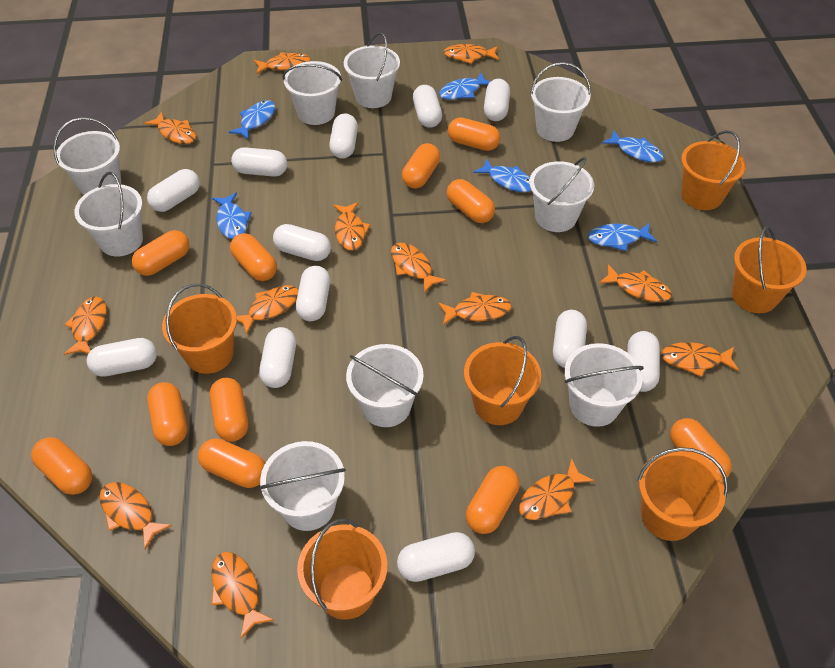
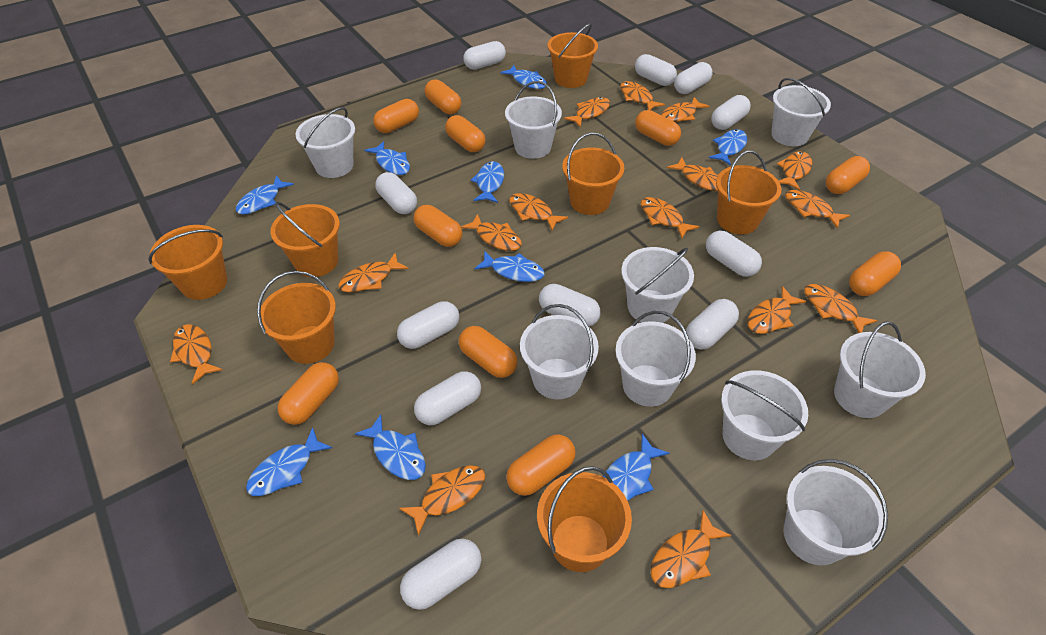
blue fish: [212,192,251,239] [229,100,275,139] [439,72,490,100] [473,158,531,192] [588,223,657,251] [602,130,664,163] = 6 -> [236,175,294,215] [246,427,332,496] [355,414,426,480] [365,141,410,175] [471,161,504,203] [474,251,545,282] [500,65,547,89] [603,434,670,501] [709,129,747,166] = 9
orange bucket: [162,284,237,374] [297,519,388,620] [464,336,541,425] [637,447,728,541] [681,131,746,210] [732,226,806,313] = 6 -> [148,225,227,300] [257,271,336,364] [270,202,340,277] [537,466,632,572] [547,23,598,88] [562,133,624,215] [716,151,782,234] = 7
orange capsule: [31,437,92,495] [132,230,190,276] [147,382,187,446] [198,438,265,488] [210,378,248,442] [230,233,277,281] [402,143,440,188] [447,179,495,223] [448,117,501,151] [466,466,520,534] [670,418,732,481] = 11 -> [277,362,339,425] [373,99,419,133] [414,205,462,247] [425,79,461,114] [445,115,486,152] [459,326,518,378] [506,434,575,496] [635,110,681,146] [826,156,870,194] [849,251,901,296] = 10
orange fish: [64,296,107,355] [99,482,172,549] [144,112,196,144] [211,552,274,639] [237,285,298,334] [254,52,311,74] [333,202,370,251] [391,243,447,293] [438,292,512,325] [444,44,499,64] [519,458,594,520] [599,264,672,302] [661,342,739,377] = 13 -> [170,324,223,384] [338,253,409,293] [399,465,485,536] [461,214,522,251] [509,193,568,231] [564,97,610,128] [620,81,665,110] [641,197,699,238] [651,510,732,588] [661,97,709,122] [667,157,718,191] [747,286,806,334] [777,151,812,190] [785,190,850,229] [804,284,877,333] = 15
white capsule: [86,338,157,377] [147,169,200,212] [231,147,287,177] [259,327,296,388] [273,224,331,261] [296,266,330,321] [329,113,358,159] [397,532,475,582] [413,85,442,128] [484,79,510,121] [553,310,587,368] [627,331,660,392] = 12 -> [375,172,417,214] [397,301,459,349] [400,539,481,610] [414,371,481,425] [463,41,506,70] [539,284,601,327] [635,54,677,86] [674,62,713,94] [686,299,739,350] [706,231,762,277] [711,95,751,130] = 11

